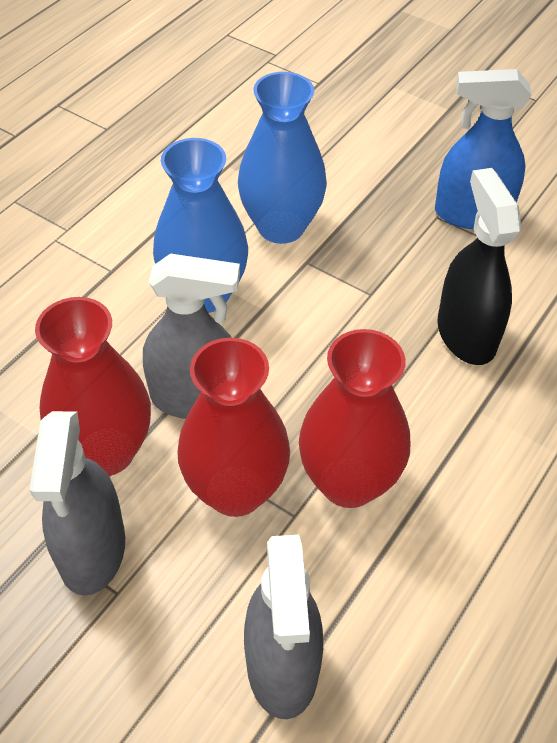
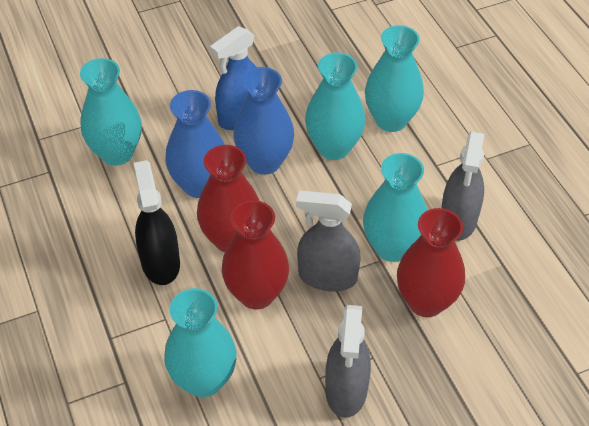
turquoise vase: none = 0 -> [80,58,142,166] [164,288,237,397] [305,52,365,160] [363,153,427,262] [365,25,424,132] = 5

